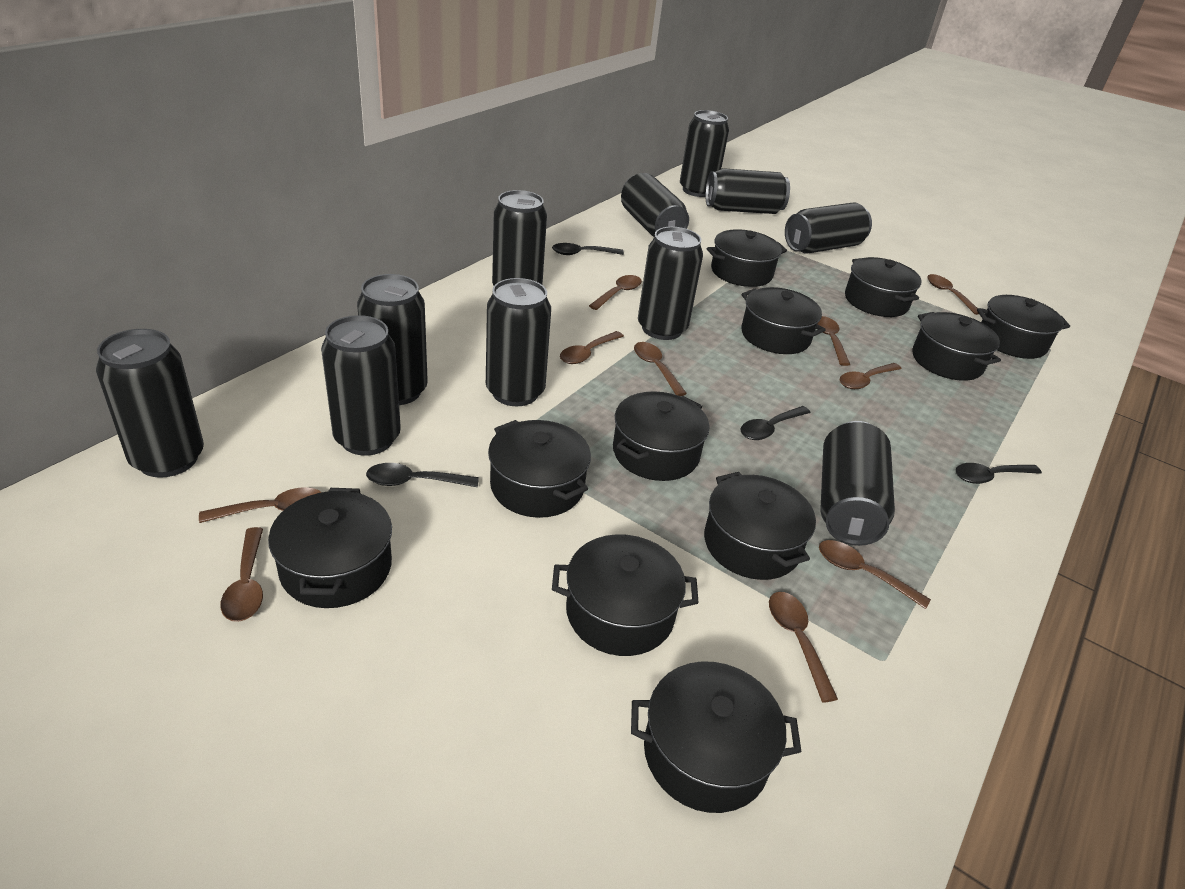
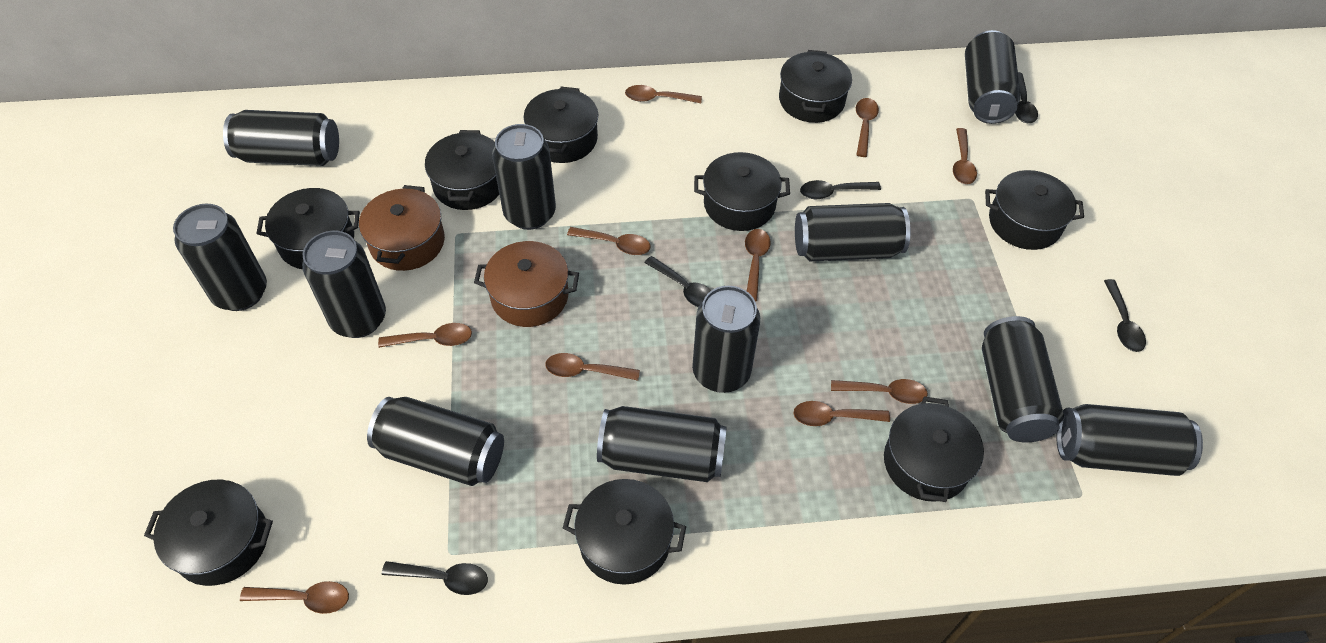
black pot: [268,488,392,608] [488,420,591,518] [552,534,699,656] [613,391,710,481] [631,661,802,813] [704,472,816,580] [707,229,787,287] [741,287,826,354] [845,257,921,317] [912,312,1001,381] [977,295,1070,359] = 11 -> [144,480,273,586] [256,188,360,269] [425,130,499,210] [524,87,598,163] [563,479,686,585] [694,152,790,231] [779,50,852,123] [884,396,984,502] [985,170,1084,250] = 9
black spoon: [366,463,479,487] [552,243,624,255] [740,406,811,440] [956,463,1042,484] = 4 -> [382,561,488,595] [644,256,711,307] [800,180,881,199] [1015,72,1038,123] [1104,279,1146,352] = 5
brown pot: none = 0 -> [359,185,445,271] [474,241,579,327] = 2

